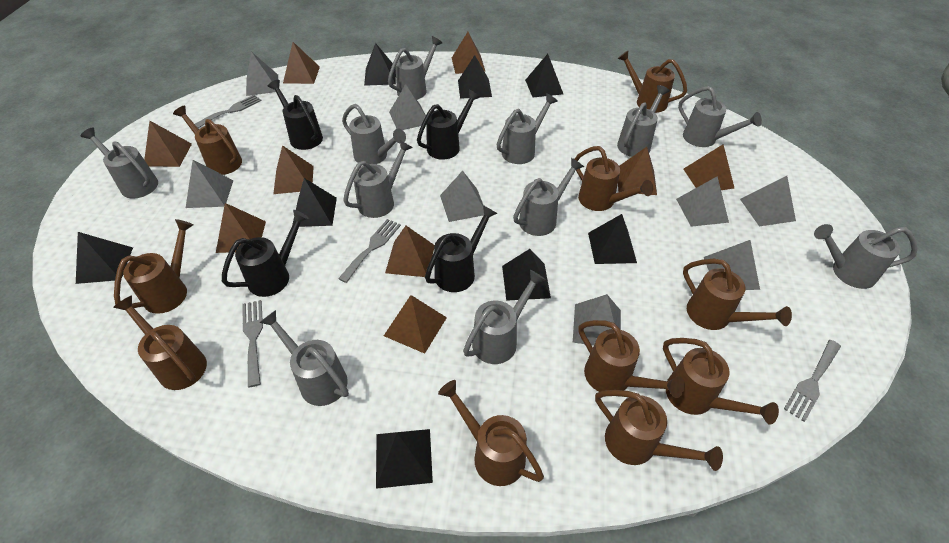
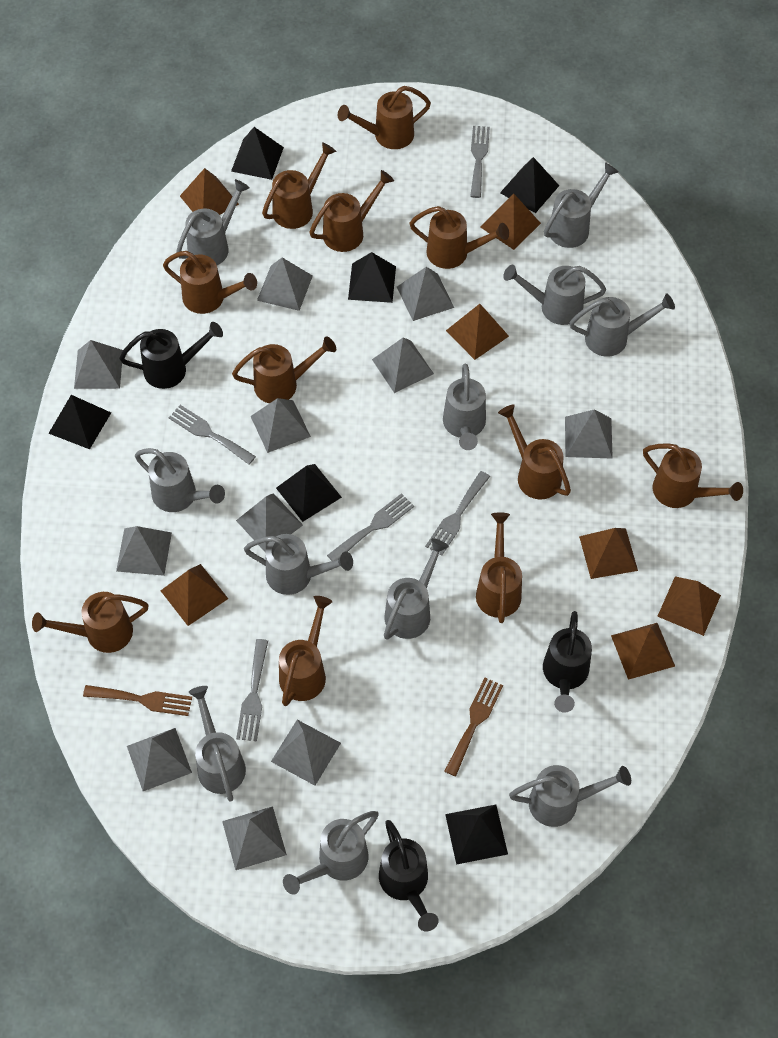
black pyramid: [76,232,133,284] [292,178,337,227] [364,43,396,86] [376,429,433,489] [458,55,492,99] [502,249,551,301] [525,54,563,98] [588,214,637,264] = 8 -> [48,395,111,449] [231,127,284,180] [276,464,342,522] [348,252,396,303] [445,805,508,865] [500,157,559,213] = 6
black watering can: [222,210,309,297] [268,80,323,150] [417,89,480,160] [425,205,498,292] = 4 -> [119,322,223,389] [379,820,439,932] [543,611,592,713] = 3
brown fork: none = 0 -> [83,685,192,716] [445,678,503,776] = 2
brown pyramid: [144,121,192,167] [216,203,266,253] [273,145,314,194] [283,42,320,84] [384,295,447,354] [385,226,435,277] [452,32,485,74] [618,147,657,195] [683,144,734,190] = 9 -> [161,564,228,626] [180,168,239,215] [446,304,509,360] [480,194,541,250] [579,528,638,579] [611,623,675,680] [657,576,721,636] = 7
brown watering can: [113,295,207,390] [114,219,194,314] [173,106,242,175] [438,380,544,486] [574,146,653,211] [579,320,685,398] [595,390,723,471] [618,51,687,113] [663,338,779,425] [683,259,792,330] = 10 -> [32,592,149,653] [163,251,257,314] [232,336,336,403] [262,142,336,229] [279,596,332,706] [309,170,394,252] [338,86,431,149] [409,206,509,269] [476,512,522,623] [498,404,571,499] [643,443,743,508] = 11
grey fork: [195,95,262,128] [242,300,263,387] [338,219,401,283] [784,340,841,422] = 4 -> [168,405,256,465] [236,639,268,741] [327,493,414,561] [425,471,490,556] [470,126,490,198] = 5
grey pyramid: [186,160,234,208] [246,52,278,96] [389,84,426,130] [440,171,484,222] [573,294,621,345] [676,176,729,227] [704,240,760,290] [740,176,796,226] = 8 -> [74,340,123,389] [116,526,172,576] [127,728,192,791] [222,806,287,870] [236,493,303,552] [251,398,311,453] [257,257,313,311] [271,720,341,785] [372,337,434,393] [397,267,454,321] [565,409,613,459] = 11

